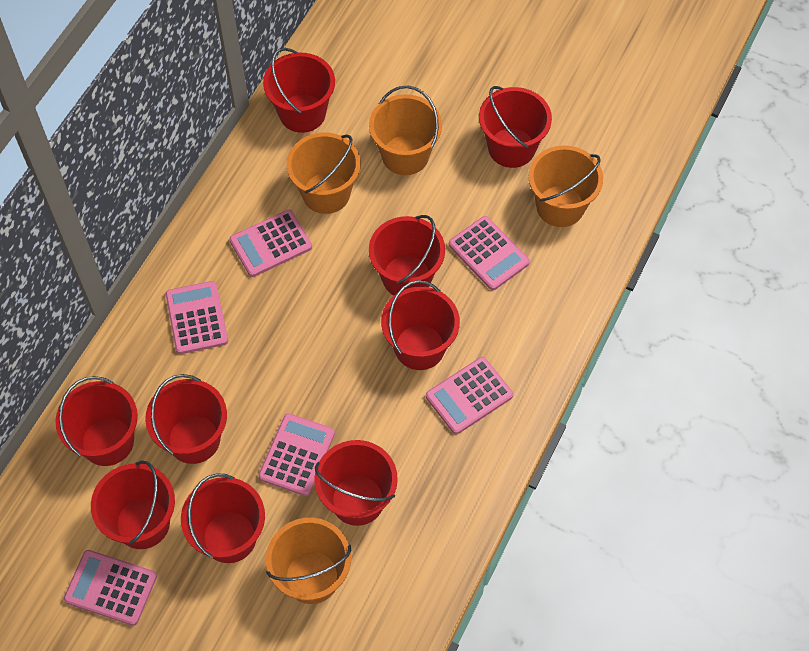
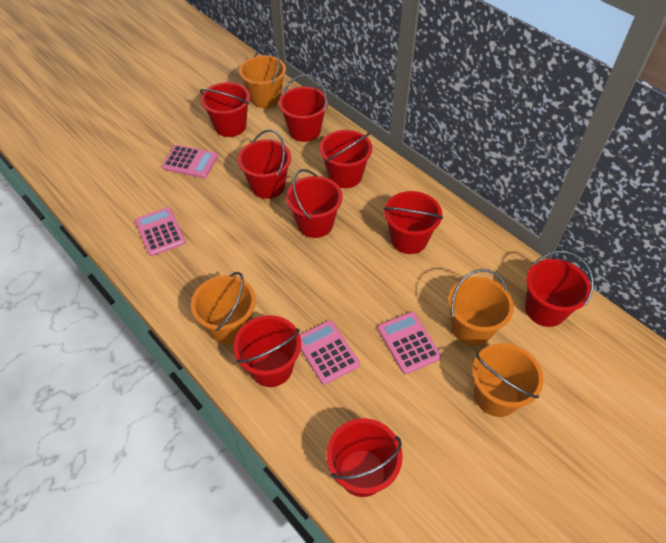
pink calculator: [64,550,157,626] [166,281,228,354] [230,210,312,277] [258,413,335,496] [426,357,513,434] [449,216,530,290] = 6 -> [135,207,186,256] [162,145,218,178] [300,320,360,385] [377,312,441,374] = 4

